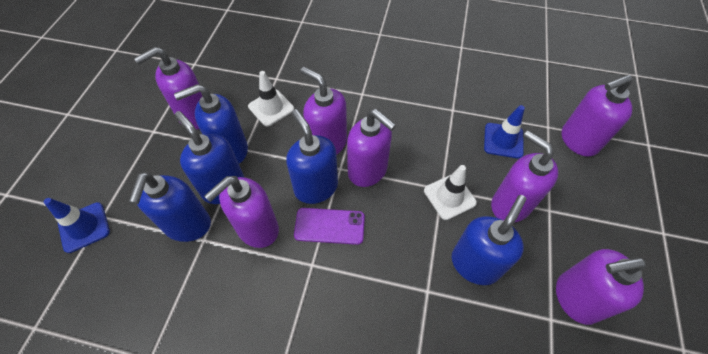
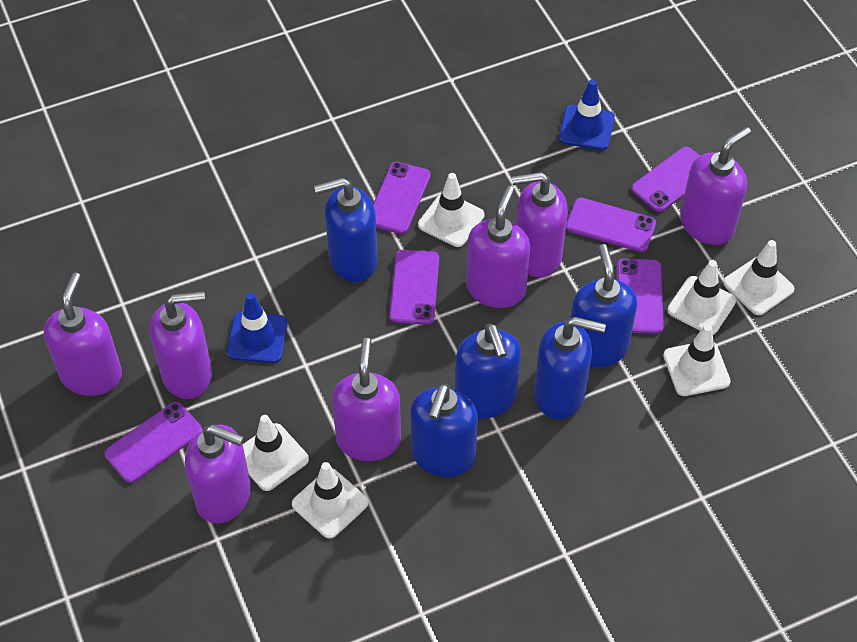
purple phone: [294,208,365,245] = 1 -> [104,402,202,483] [373,162,431,234] [389,250,439,325] [566,198,656,252] [617,259,664,334] [631,147,700,212] = 6
white traffic cone: [248,71,294,126] [424,165,477,220] = 2 -> [243,415,309,491] [292,462,369,539] [418,173,484,247] [663,324,731,396] [667,260,736,335] [724,240,795,315] = 6

